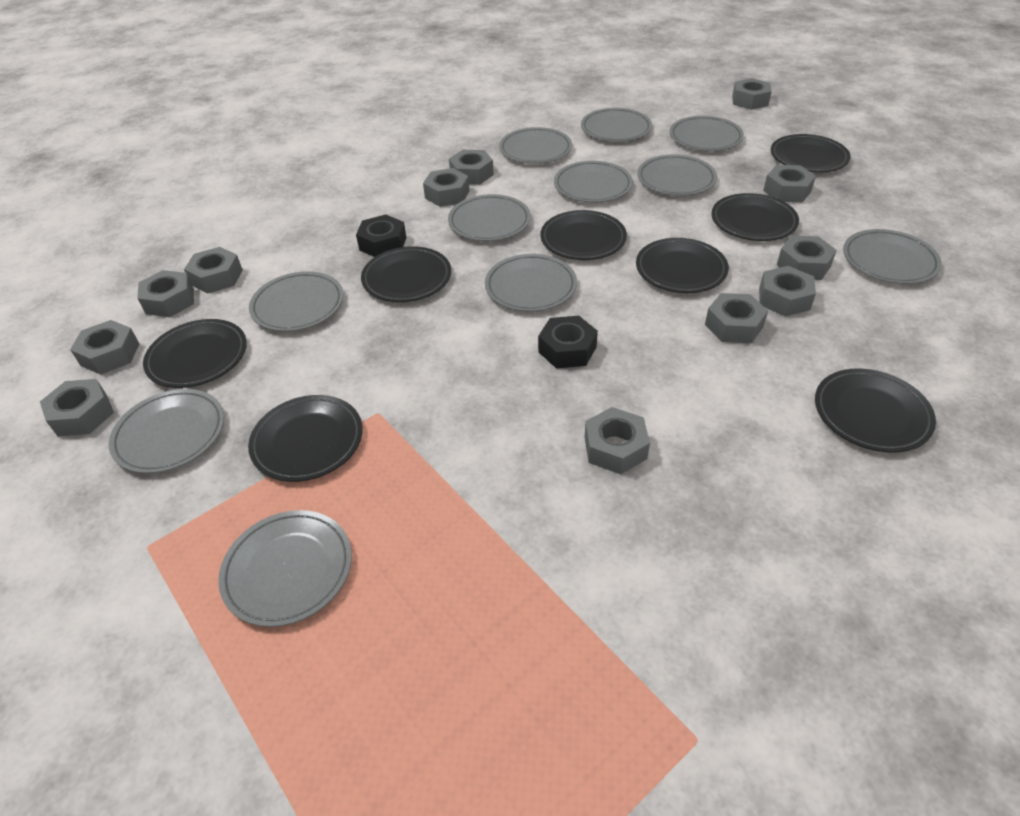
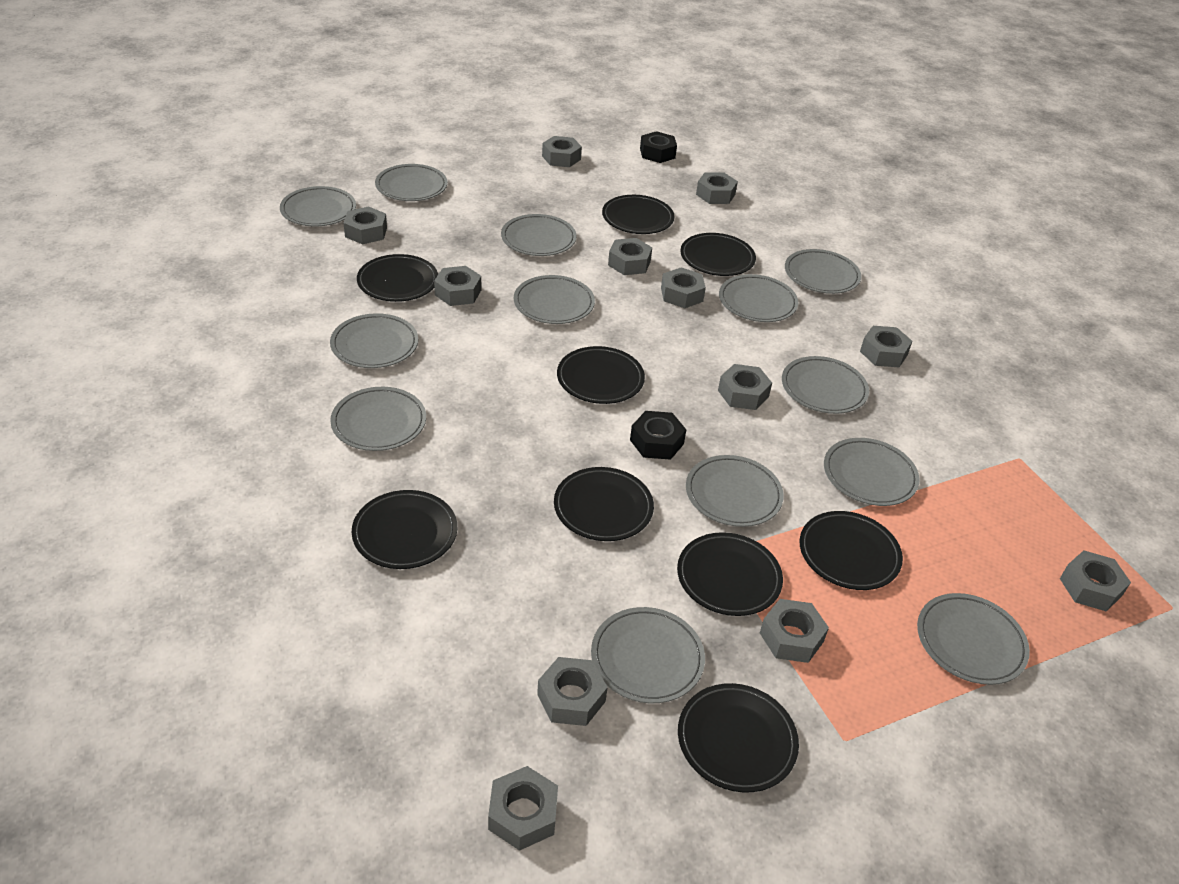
black plate: [143,319,247,388] [248,395,363,482] [361,246,451,302] [541,210,627,260] [636,238,729,293] [711,193,799,241] [771,134,851,173] [815,368,936,453] = 8 -> [352,490,457,569] [357,254,438,302] [554,467,654,541] [557,346,645,404] [602,195,675,234] [677,532,783,616] [678,683,799,793] [680,233,756,276] [800,511,903,590] = 9
grey plate: [109,389,224,474] [218,510,352,627] [249,271,344,332] [448,194,531,241] [485,254,577,312] [499,127,572,164] [554,161,633,203] [581,108,652,142] [637,154,717,196] [670,116,744,151] [843,229,942,284] = 11 -> [280,186,356,226] [330,313,418,368] [330,387,426,451] [375,164,447,201] [501,214,576,256] [514,275,595,324] [591,607,705,703] [686,455,784,527] [719,274,798,322] [782,356,869,414] [785,249,861,294] [824,438,919,506] [917,593,1030,685] = 13

